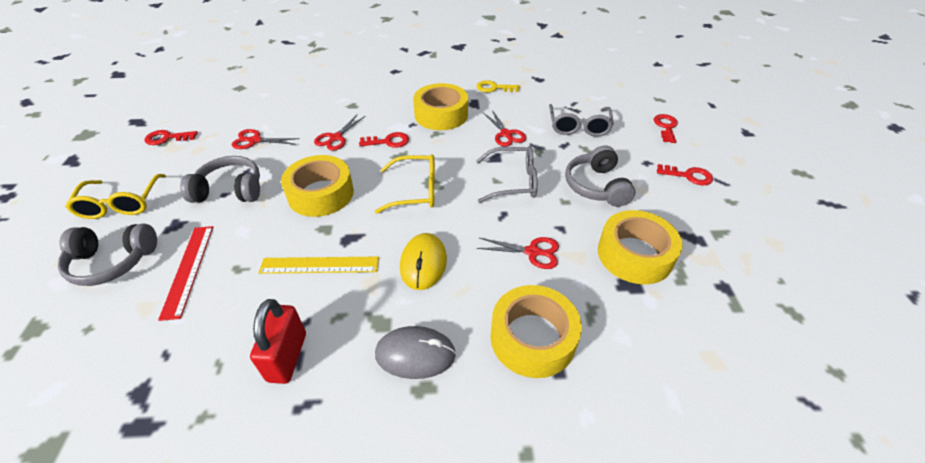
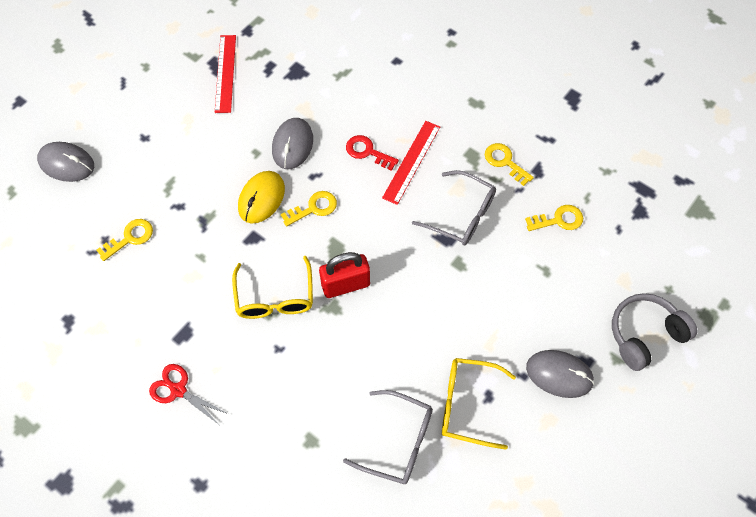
grey headphones: [58,224,157,286] [180,156,260,203] [565,146,636,207] = 3 -> [612,293,698,371] = 1
grey mouse: [375,326,456,379] = 1 -> [37,142,94,182] [272,118,313,169] [526,350,594,398] = 3
red key: [144,130,198,145] [359,132,409,148] [654,114,678,143] [657,164,713,185] = 4 -> [346,135,399,171] = 1
red ruler: [158,226,213,321] = 1 -> [215,35,236,113] [382,121,440,205] = 2
red scissors: [232,129,300,149] [314,115,366,151] [476,237,559,269] [483,110,526,147] = 4 -> [149,364,228,424] = 1
yellow key: [477,80,520,92] = 1 -> [96,219,153,261] [281,191,337,226] [485,143,534,186] [525,205,583,231] = 4
yellow ruler: [258,256,379,274] = 1 -> none = 0
yellow tape: [281,155,354,217] [413,83,468,130] [491,285,582,378] [598,210,682,284] = 4 -> none = 0

